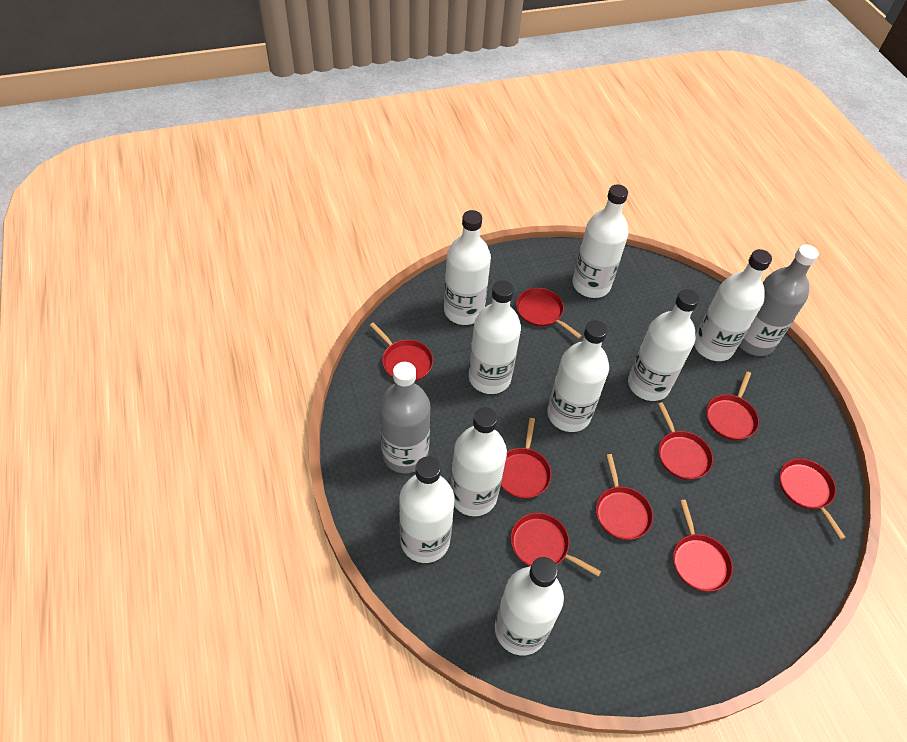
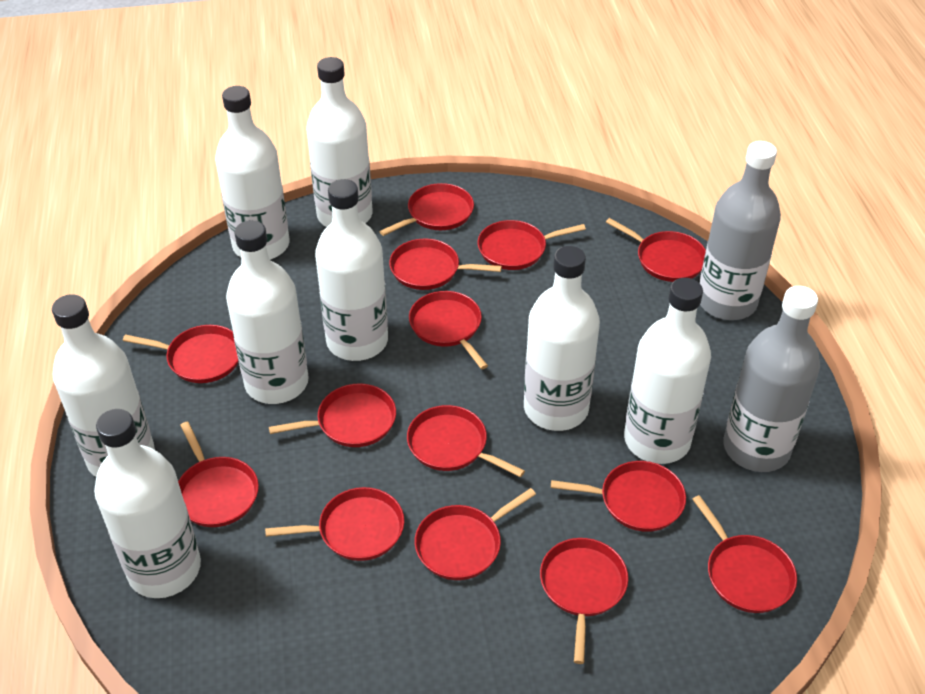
red pan: [370,322,433,381] [501,418,551,499] [511,513,601,577] [516,288,582,339] [596,454,653,540] [658,402,713,480] [673,500,733,591] [706,371,759,440] [779,459,846,539] = 9 -> [123,325,239,383] [178,421,259,527] [265,487,404,561] [269,384,396,447] [379,183,474,236] [389,238,502,290] [407,405,525,477] [409,291,488,369] [415,488,536,580] [478,220,586,270] [540,538,628,664] [551,461,686,532] [606,218,706,282] [692,495,797,613] = 14
white bottle: [399,456,455,563] [444,210,491,325] [450,407,507,516] [469,281,521,394] [495,557,564,655] [547,320,609,432] [572,184,629,298] [628,289,699,401] [694,249,772,361] = 9 -> [52,294,155,477] [94,409,201,598] [215,86,290,260] [226,220,309,404] [306,57,373,227] [315,179,388,361] [524,246,600,431] [624,278,711,464] = 8

